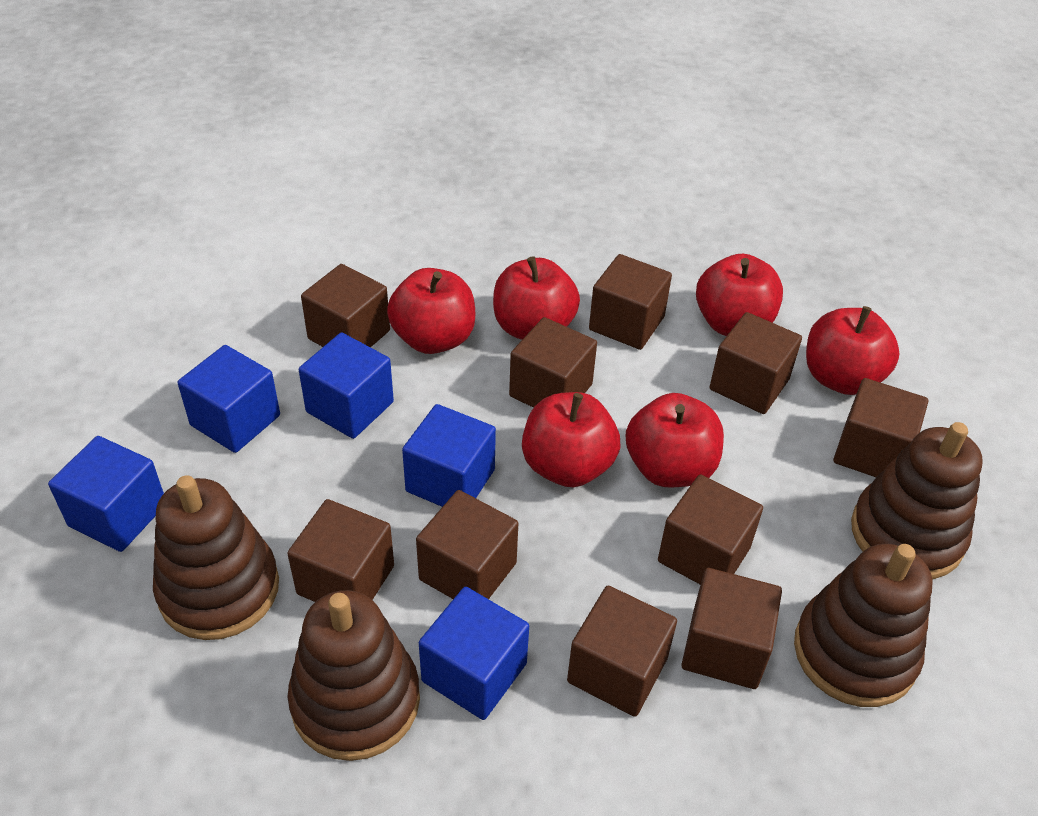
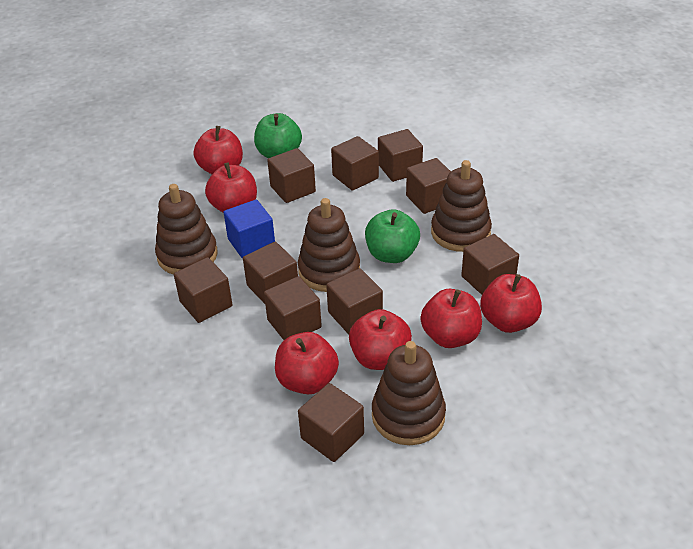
blue cube: [48,436,164,552] [178,345,280,453] [299,333,394,439] [402,404,496,507] [419,587,529,720] = 5 -> [223,199,275,259] = 1
green apple: none = 0 -> [254,113,302,158] [365,209,420,263] = 2

